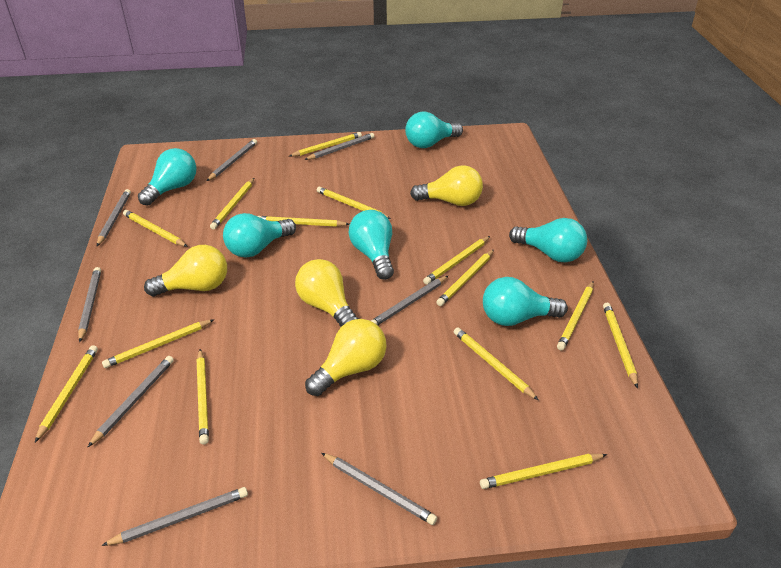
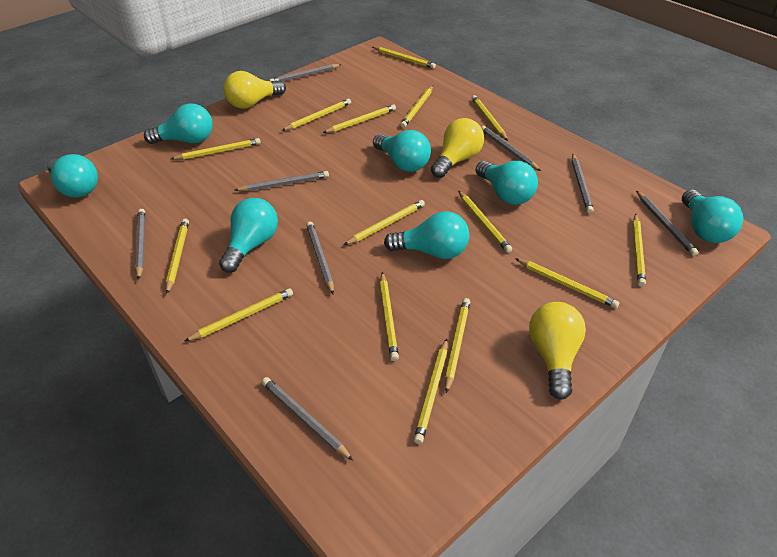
turquoise light bulb: [138,148,196,206] [223,213,296,257] [349,210,394,280] [405,112,463,148] [483,277,568,326] [509,218,587,262] = 6 -> [47,154,98,198] [144,104,213,144] [219,198,278,273] [373,130,431,172] [384,211,469,259] [476,161,538,205] [682,190,743,243] = 7
yellow light bulb: [144,245,227,296] [295,259,359,327] [305,319,387,396] [410,165,483,206] = 4 -> [223,71,286,109] [431,118,484,178] [529,302,586,400] = 3
yellow pencil: [35,345,98,442] [102,319,215,368] [123,210,188,247] [197,349,209,445] [210,178,254,230] [257,216,349,227] [290,132,362,157] [317,186,391,219] [423,236,490,285] [436,250,494,306] [454,327,538,400] [480,454,607,489] [557,281,594,351] [603,303,638,388] = 14 -> [166,219,189,294] [171,138,261,160] [185,288,293,341] [281,99,351,131] [323,104,396,133] [344,200,425,245] [373,47,436,69] [380,272,399,361] [400,86,433,128] [414,339,448,444] [445,298,470,393] [459,191,512,253] [472,95,508,141] [515,258,620,308] [633,214,646,287] = 15

